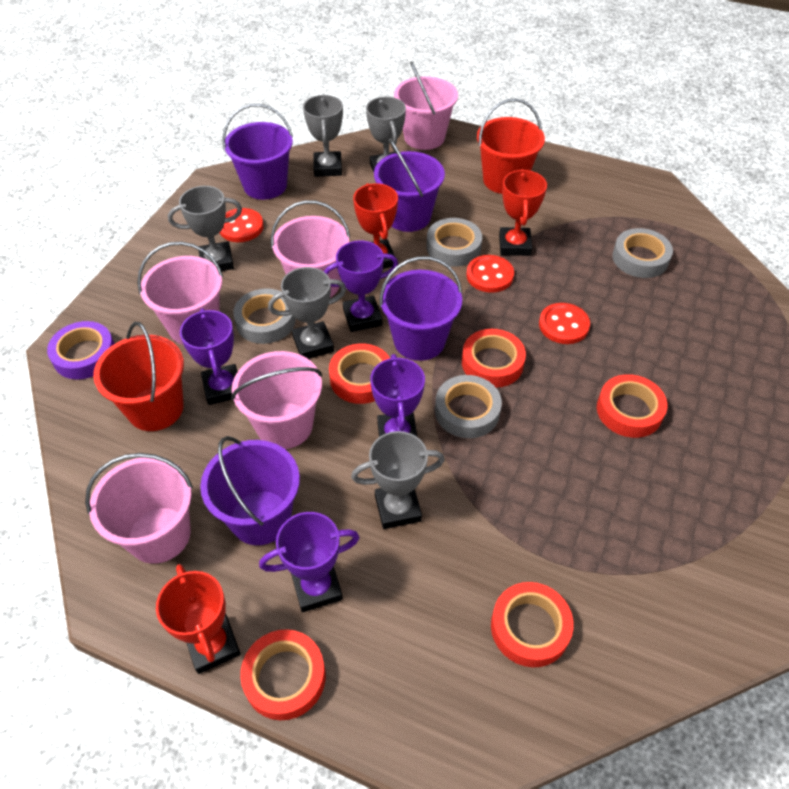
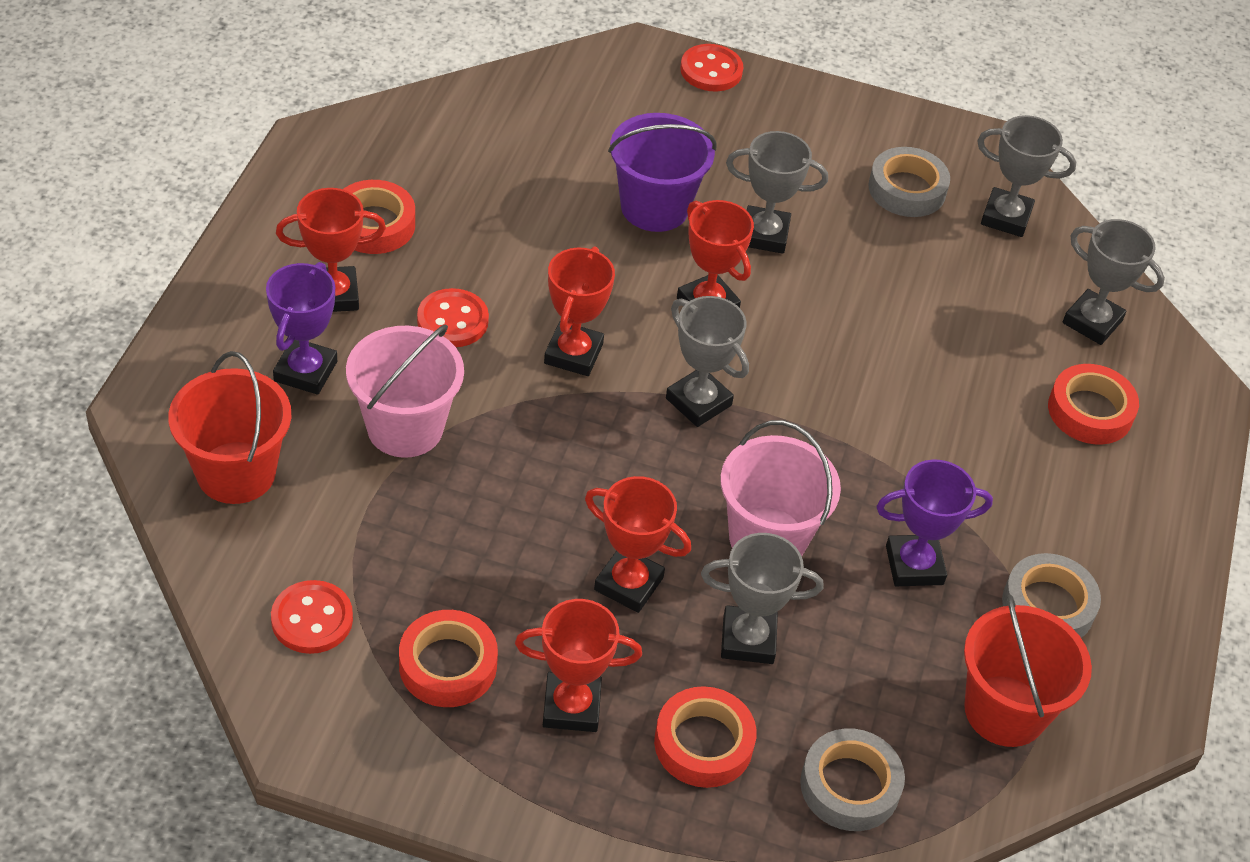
grey tape: [233,288,296,344] [427,218,482,267] [435,375,502,438] [612,228,673,278] = 4 -> [800,728,905,831] [868,147,950,217] [1002,553,1101,638] = 3
pink bucket: [85,453,193,564] [137,242,223,345] [231,351,322,449] [271,200,350,298] [394,61,458,150] = 5 -> [346,325,464,458] [720,420,841,556] = 2
purple bucket: [200,436,300,545] [222,104,293,200] [374,140,445,232] [379,256,462,361] = 4 -> [608,113,717,232] = 1
purple tape: [47,321,115,379] = 1 -> none = 0
purple trophy: [180,308,238,405] [259,512,360,612] [324,240,398,332] [370,354,425,437] = 4 -> [266,262,337,395] [876,459,993,586] = 2
red tape: [240,629,326,720] [329,343,390,404] [462,329,526,388] [491,582,574,667] [597,374,667,438] = 5 -> [343,180,415,254] [399,610,498,707] [654,686,757,788] [1048,364,1139,445] = 4
red trophy: [156,564,241,674] [353,183,398,269] [499,169,547,256] = 3 -> [276,188,386,312] [515,599,642,732] [544,246,615,376] [585,476,691,613] [677,200,754,308] = 5

